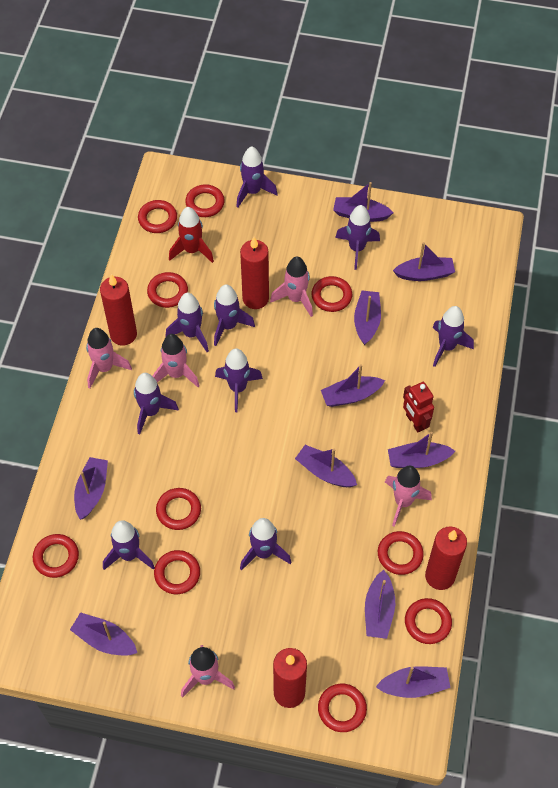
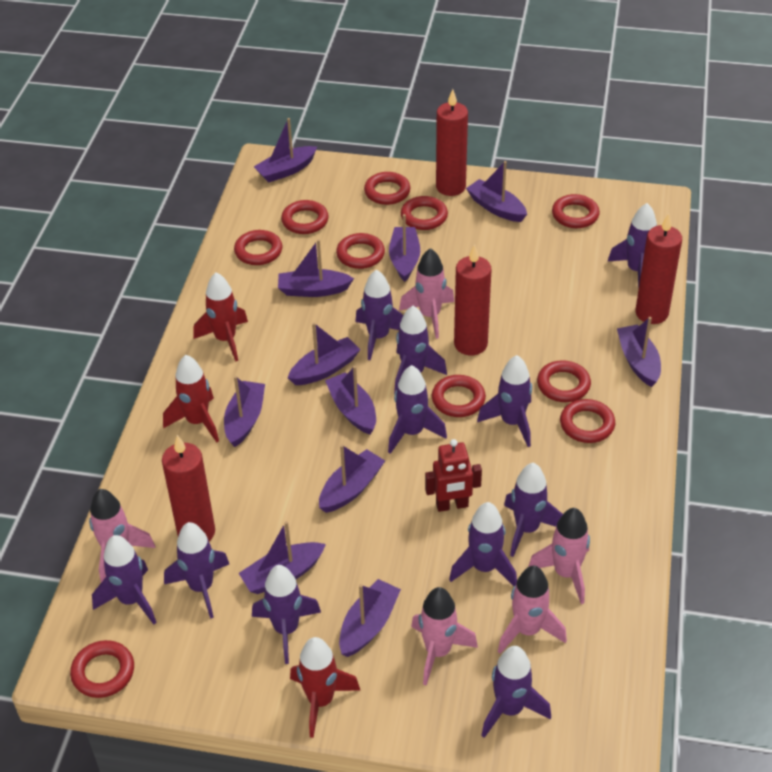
purple boat: [70,612,137,656] [74,457,108,520] [295,445,357,487] [321,364,385,407] [333,182,394,222] [354,291,381,345] [365,570,395,639] [376,666,451,698] [388,432,455,468] [393,242,455,281] = 10 -> [224,376,265,447] [239,521,326,594] [254,118,317,183] [278,239,354,297] [288,322,360,385] [319,444,385,513] [325,366,376,435] [339,579,401,657] [389,214,420,282] [466,161,527,222] [617,317,661,387] = 11
purple rocket: [103,520,155,570] [134,373,179,435] [165,293,209,352] [214,284,255,346] [215,348,263,412] [236,146,278,208] [240,518,291,571] [335,205,380,270] [433,306,474,367] = 9 -> [92,535,157,624] [164,522,229,619] [252,565,321,664] [355,269,404,360] [388,365,447,454] [394,306,447,394] [449,502,517,586] [477,355,532,447] [481,646,551,738] [504,463,563,557] [608,203,657,290] = 11
red rocket: [169,207,214,263] = 1 -> [163,355,219,443] [193,272,248,362] [290,637,360,738] = 3

